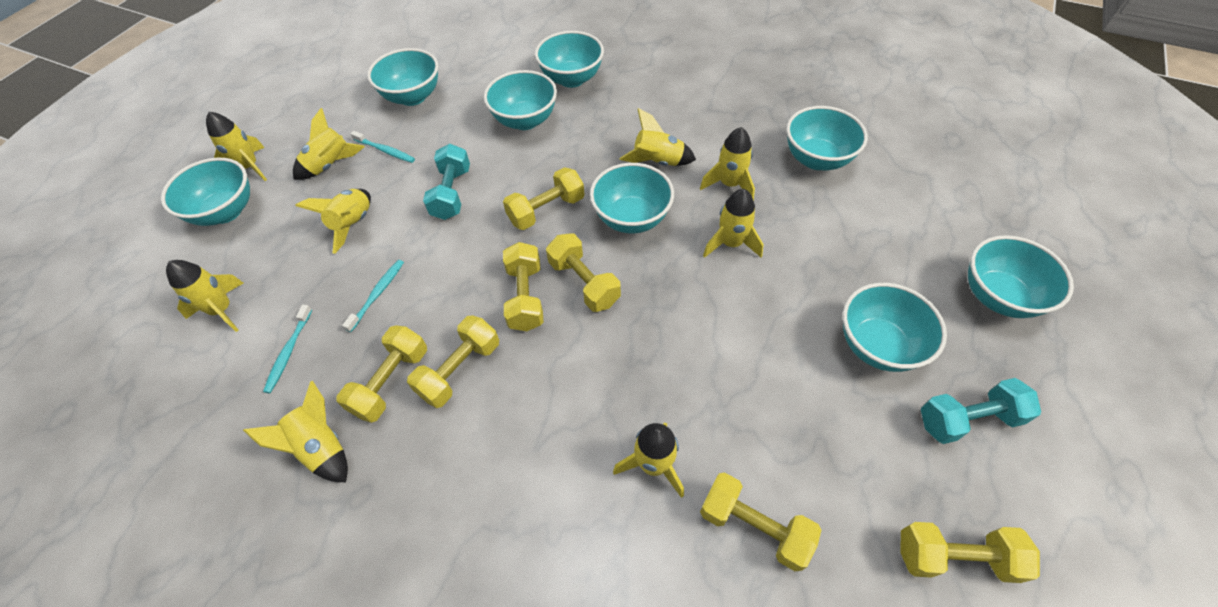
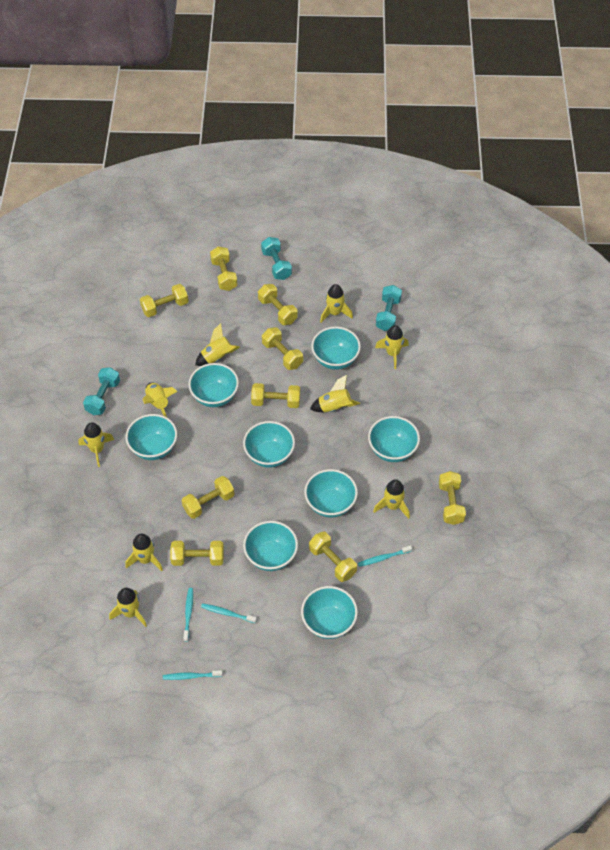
turquoise dumbbell: [423,144,470,220] [921,378,1041,444] = 2 -> [83,367,120,415] [261,237,292,280] [376,285,402,331] = 3
turquoise toothbrush: [263,305,312,393] [342,260,404,332] [351,131,415,163] = 3 -> [163,670,223,680] [183,588,193,642] [201,603,257,623] [358,545,412,567] = 4
yellow dumbbell: [336,325,427,423] [407,315,499,408] [503,167,585,230] [503,242,543,331] [546,233,621,312] [700,473,821,571] [900,522,1040,583] = 7 -> [140,284,188,317] [170,541,224,566] [182,476,234,519] [210,246,238,291] [251,383,300,408] [258,284,298,325] [262,327,303,370] [309,532,357,582] [439,471,466,525] = 9

